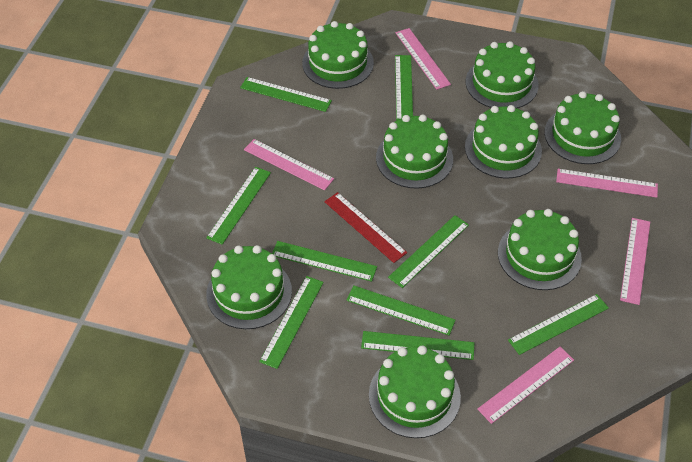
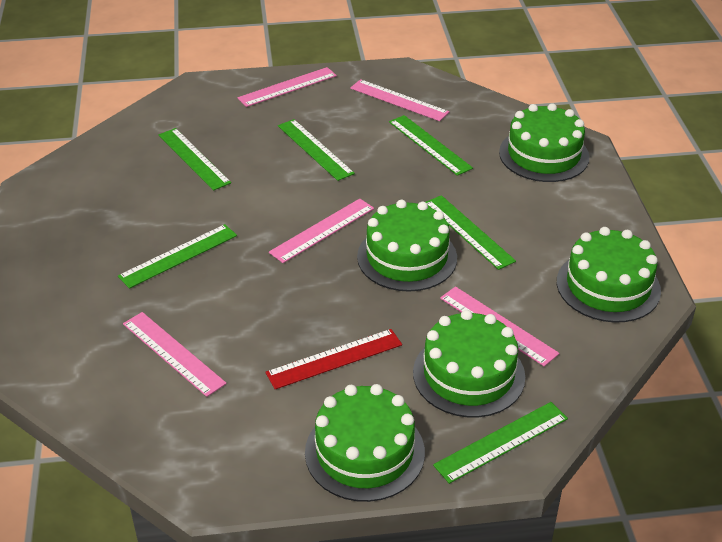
green cake: [206,245,292,329] [302,21,374,89] [369,346,461,438] [376,114,453,189] [465,105,542,179] [466,41,539,108] [498,209,582,290] [544,91,621,164] = 8 -> [305,384,425,502] [357,200,457,292] [413,310,525,417] [499,103,589,182] [557,227,661,323] = 5
green ruler: [206,167,271,245] [240,77,332,112] [259,276,324,369] [272,241,377,282] [346,285,456,335] [361,331,475,360] [388,215,469,288] [395,55,413,120] [508,294,609,355] = 9 -> [118,224,237,289] [159,128,231,191] [278,119,355,181] [389,115,473,176] [426,195,516,270] [433,402,568,484] = 6

